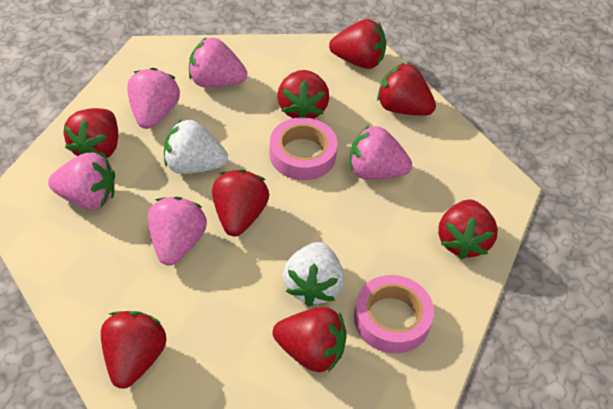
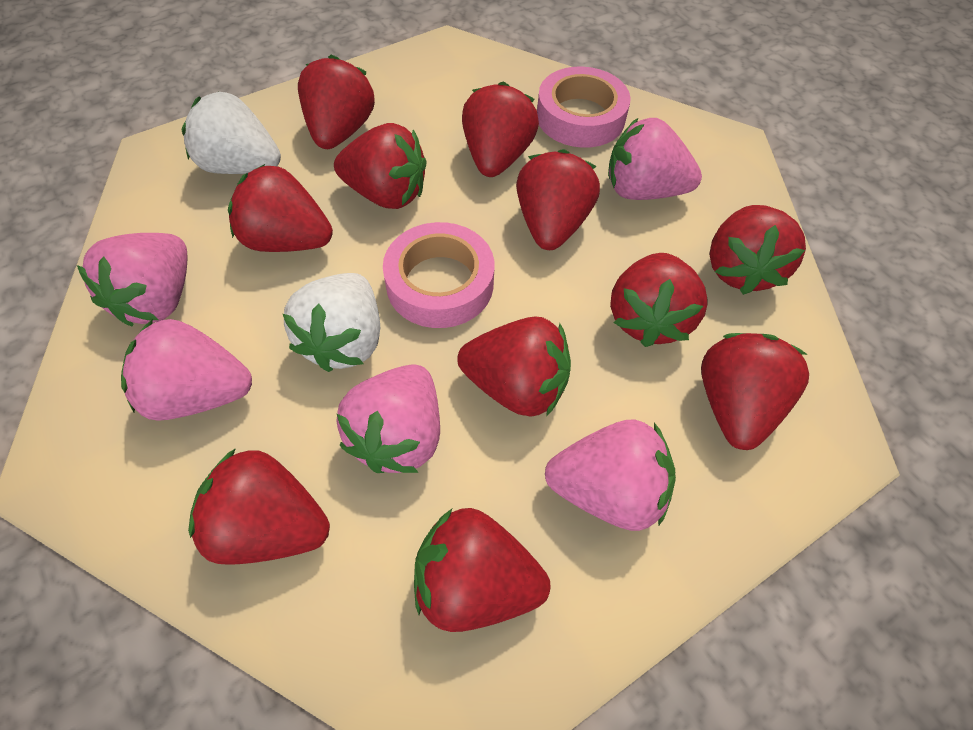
red strawberry: [63,108,118,158] [101,311,166,389] [212,169,269,236] [273,307,347,372] [277,70,329,119] [329,19,386,69] [377,63,436,116] [438,199,498,259] = 8 -> [188,448,330,565] [228,164,333,252] [298,55,375,149] [334,123,426,209] [414,508,550,632] [457,316,571,417] [462,82,539,177] [516,149,600,250] [610,253,708,347] [701,333,809,450] [710,205,806,295] = 11

